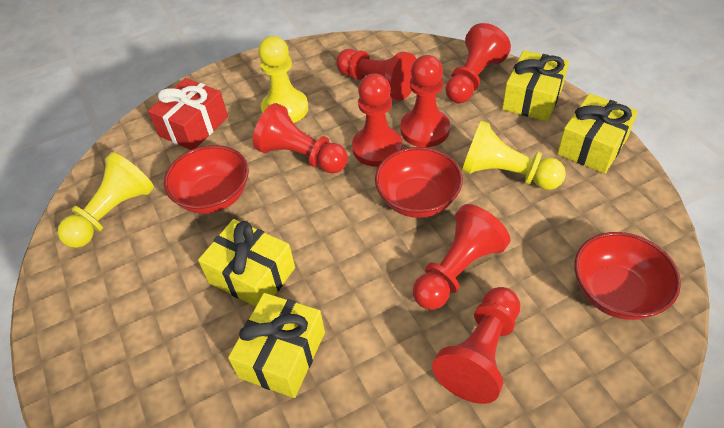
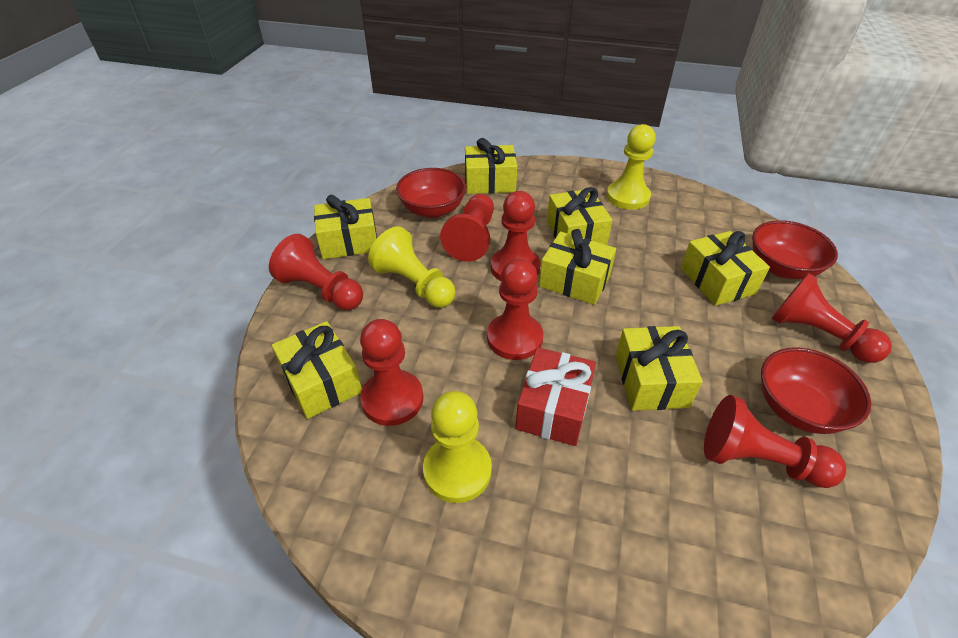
yellow gift: [198,219,295,307] [228,293,325,398] [502,50,569,121] [557,93,638,174] = 4 -> [272,321,362,419] [314,195,377,259] [465,138,517,194] [539,229,616,305] [547,187,613,245] [616,326,703,411] [681,231,770,306] = 7

